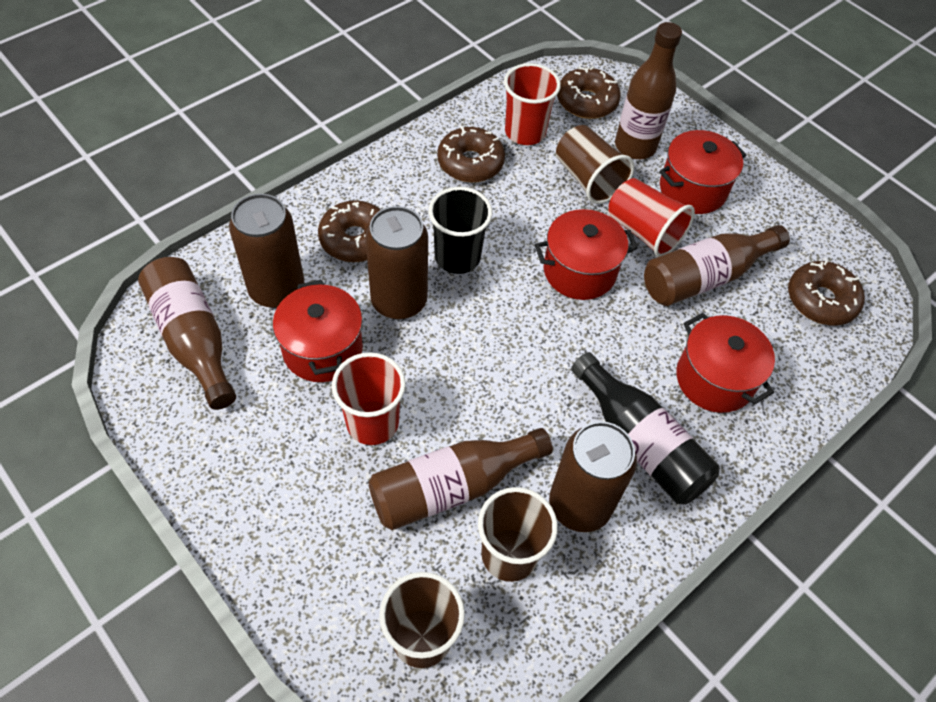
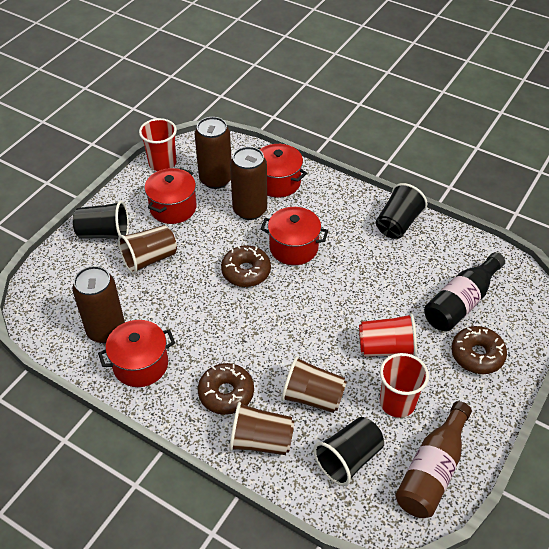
black cup: [428,187,492,274] = 1 -> [73,201,129,239] [313,417,384,486] [376,183,428,239] = 3
brown bottle: [138,257,236,410] [369,428,553,530] [615,22,682,159] [644,225,790,306] = 4 -> [395,401,472,518] = 1
brown donut: [318,200,381,262] [437,126,505,182] [557,66,621,119] [788,260,865,325] = 4 -> [198,363,254,415] [221,245,271,287] [451,326,507,374] = 3

